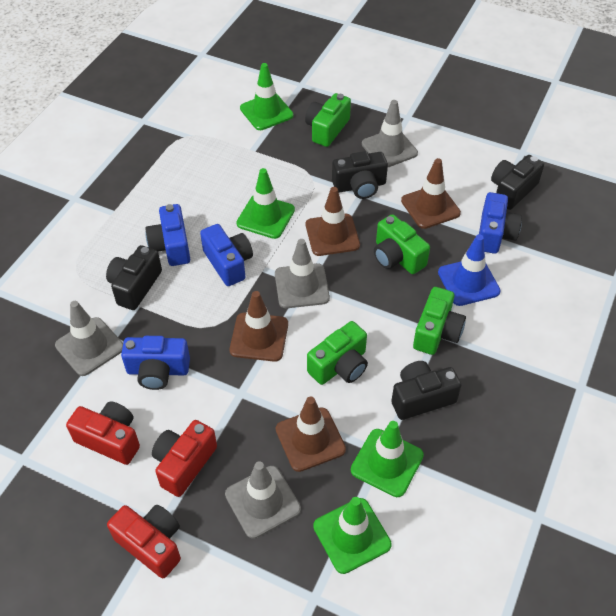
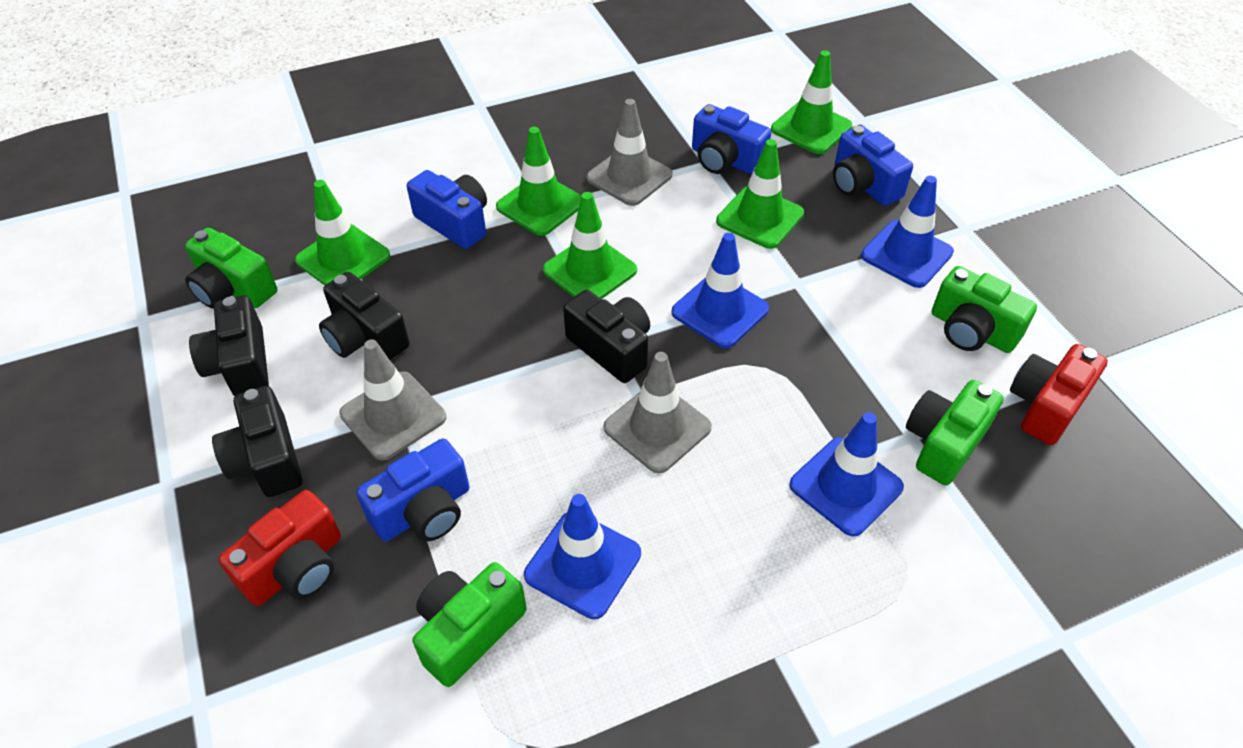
blue traffic cone: [438,234,501,306] = 1 -> [524,494,641,619] [671,233,769,348] [789,412,904,537] [861,176,954,288] = 4
brown traffic cone: [230,291,288,362] [276,396,346,472] [306,187,360,256] [401,158,461,229] = 4 -> none = 0
green traffic cone: [236,168,295,239] [240,63,294,130] [313,497,392,574] [351,421,424,497] = 4 -> [295,180,390,285] [496,127,582,236] [543,192,637,299] [716,139,804,249] [771,50,852,154] = 5
grey traffic cone: [55,301,123,376] [225,461,301,539] [275,239,330,308] [362,100,418,167] = 4 -> [340,339,446,461] [586,99,672,206] [604,352,712,473] = 3
red camera: [66,401,140,465] [107,505,181,578] [152,420,217,497] = 3 -> [218,490,341,606] [1010,344,1108,445] = 2

